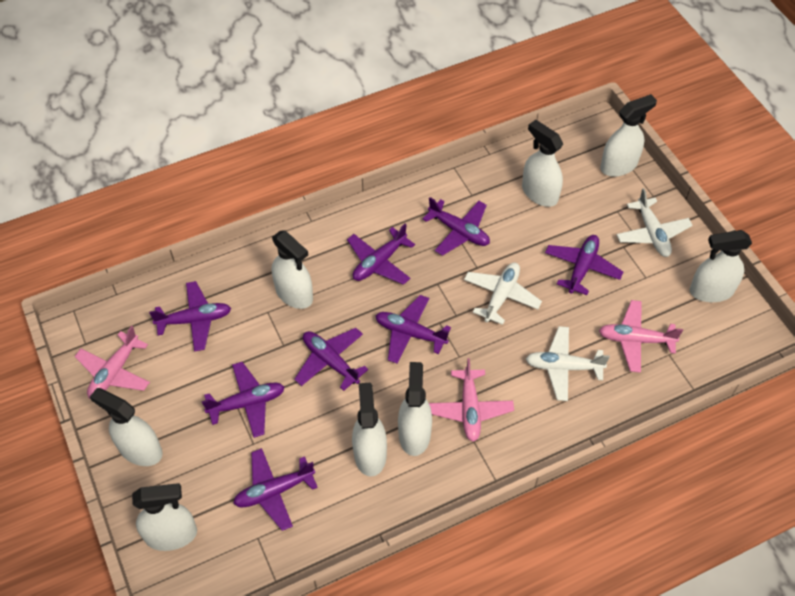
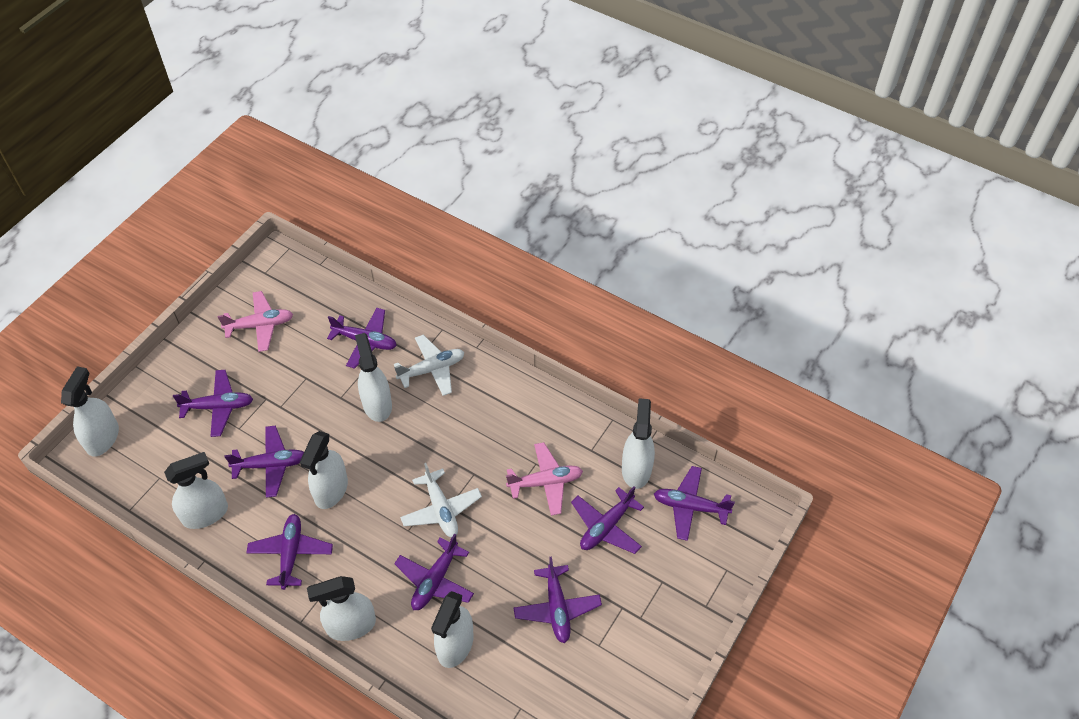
pink plane: [74,326,150,399] [429,358,514,442] [599,300,683,373] = 3 -> [218,291,293,352] [506,442,583,516] = 2
white plane: [464,263,542,325] [526,326,610,401] [616,188,692,257] = 3 -> [394,335,464,396] [400,463,482,538] = 2
white spray bottle: [90,388,163,466] [132,483,197,551] [272,230,313,309] [352,383,387,477] [398,362,432,456] [522,120,563,207] [600,94,657,177] [690,230,752,302] = 8 -> [61,366,119,456] [164,452,228,529] [300,431,348,509] [307,576,376,641] [355,333,392,422] [431,591,474,668] [622,398,655,489] = 7

